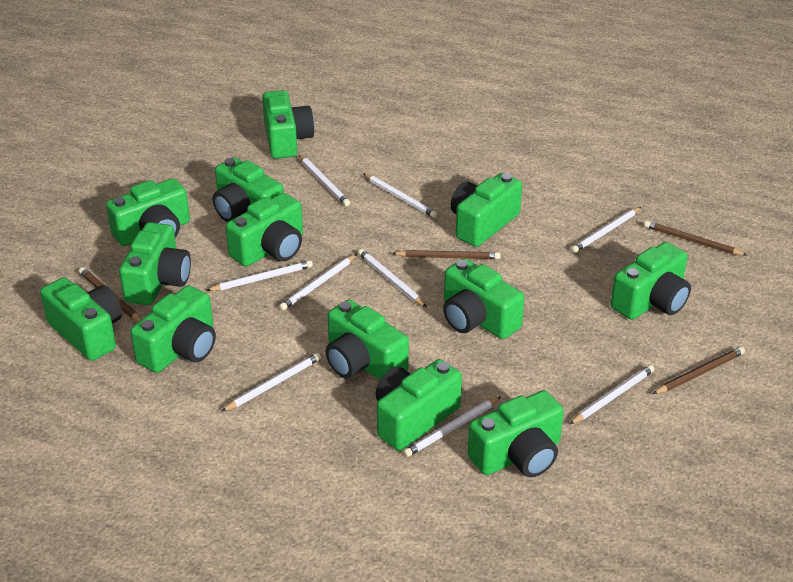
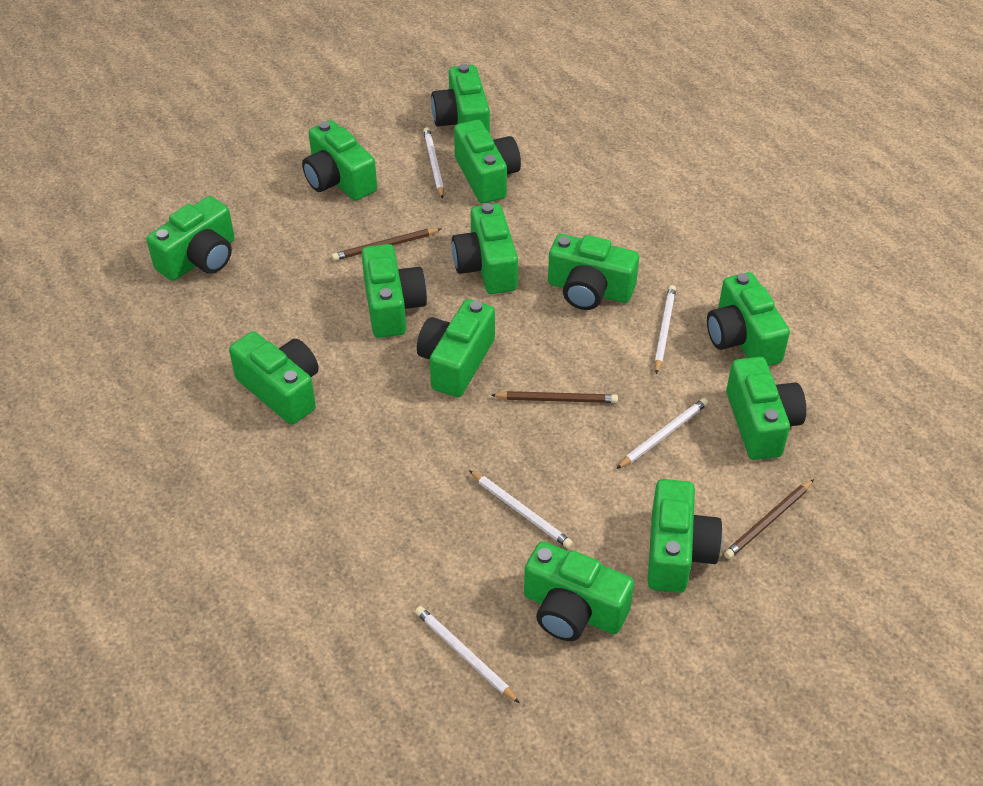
brown pencil: [79,267,142,322] [392,250,501,259] [644,221,748,256] [653,347,745,394] = 4 -> [332,228,441,261] [491,391,618,403] [724,479,814,559] = 3
white pencil: [206,260,313,291] [221,353,321,412] [279,254,357,311] [299,155,350,206] [358,249,427,307] [364,174,437,218] [403,397,501,457] [570,365,655,424] [571,207,641,253] = 9 -> [415,606,520,703] [423,127,444,199] [469,470,573,548] [616,398,708,469] [655,285,676,374] = 5

